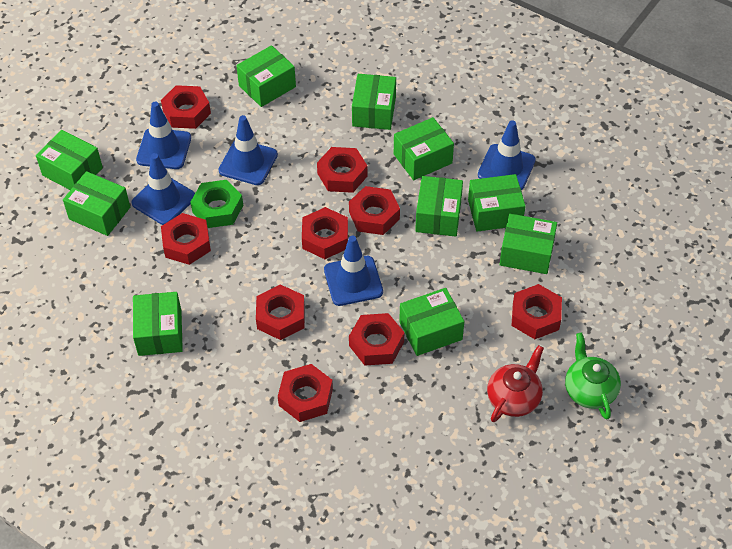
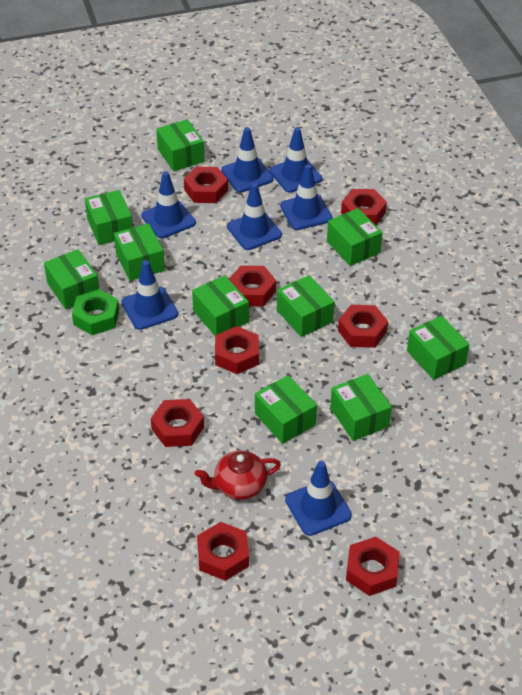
blue traffic cone: [131,153,195,225] [136,102,191,169] [218,115,278,185] [324,236,383,306] [478,120,536,190] = 5 -> [121,260,178,330] [141,171,196,238] [221,127,274,192] [227,183,282,250] [270,127,322,193] [280,164,333,230] [285,461,352,536] = 7
green teapot: [565,333,621,419] = 1 -> none = 0
red nut: [161,85,211,129] [161,213,211,265] [256,284,305,340] [278,364,333,422] [302,207,348,259] [317,147,368,193] [349,186,400,235] [349,313,404,366] [512,284,562,339] = 9 -> [151,399,204,447] [184,167,228,203] [197,522,249,581] [215,326,259,374] [229,265,276,306] [338,305,388,348] [341,189,387,225] [346,537,400,596] = 8

